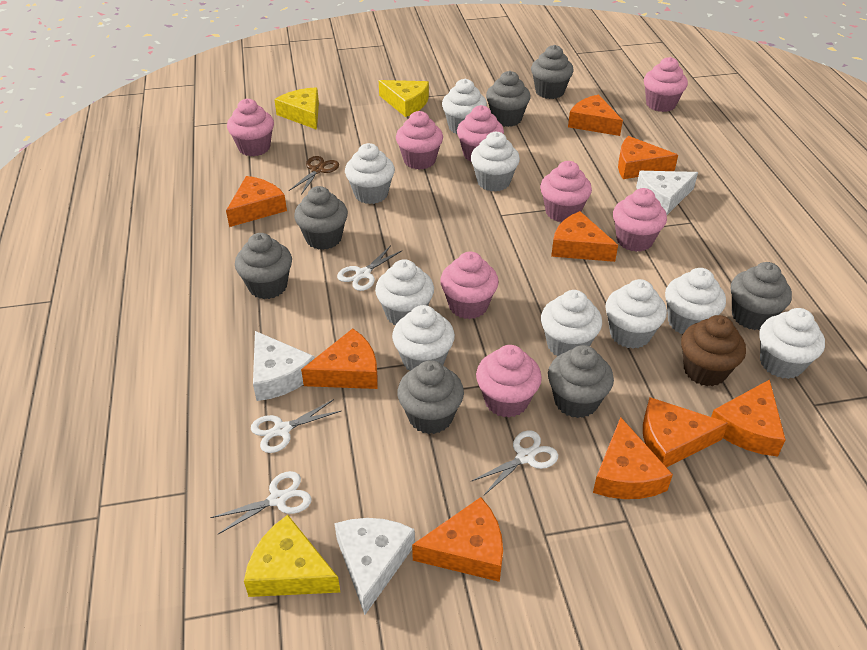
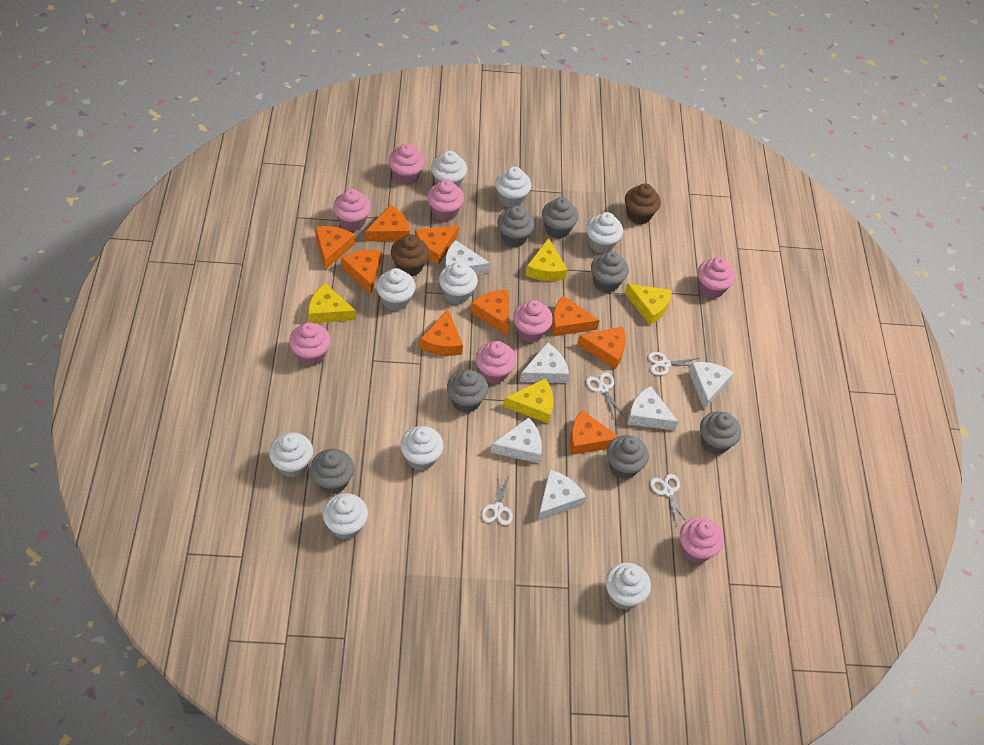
brown cupcake: [681,315,746,386] = 1 -> [391,234,429,276] [625,183,661,225] = 2
brown scissors: [289,156,339,195] = 1 -> none = 0
white cheese: [253,331,315,401] [334,518,415,615] [636,171,698,215] = 3 -> [445,240,490,275] [490,417,542,463] [520,342,569,383] [537,469,586,521] [627,386,678,430] [689,362,734,410] = 6
yellow cheese: [244,515,340,597] [274,87,319,130] [379,80,429,117] = 3 -> [308,283,356,323] [503,378,553,424] [526,238,568,281] [625,284,672,325] = 4

